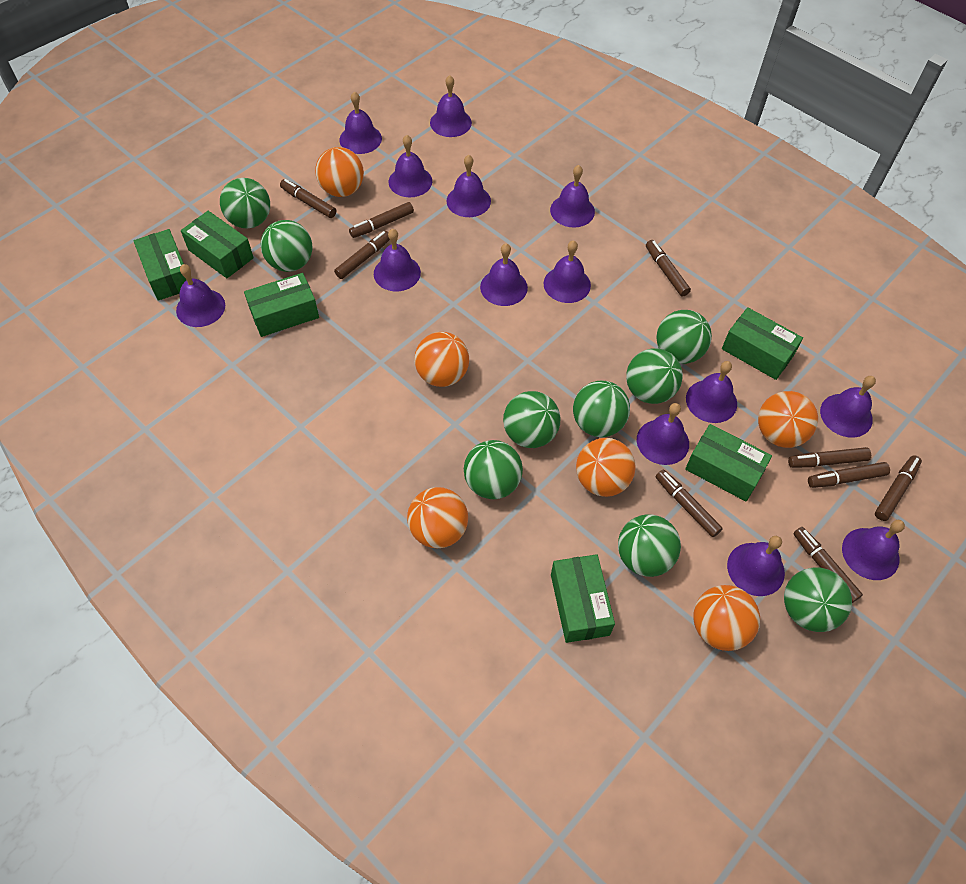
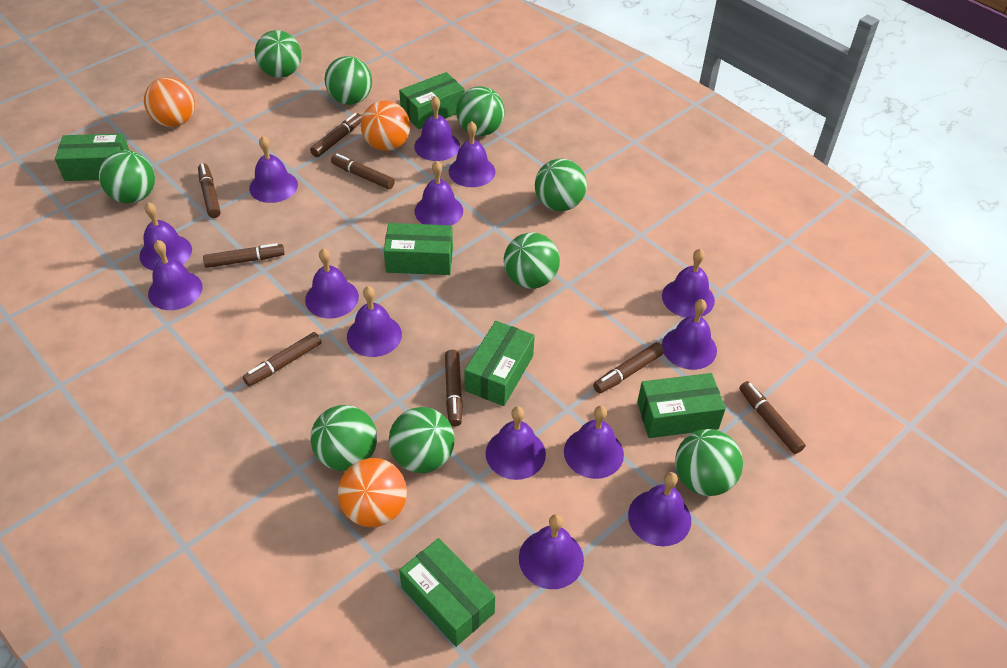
brown marker: [280,179,336,218] [334,231,390,279] [349,202,414,238] [646,240,691,297] [656,470,723,537] [788,447,871,468] [793,527,863,603] [808,462,890,488] [875,455,922,521] = 9 -> [198,163,221,218] [203,243,285,268] [243,332,322,386] [310,113,362,157] [331,154,395,189] [445,350,463,427] [593,342,664,393] [739,381,806,454] = 8
orange ball: [315,147,364,197] [407,487,468,549] [414,332,469,387] [576,438,636,497] [693,585,760,651] [758,391,818,448] = 6 -> [144,77,195,127] [338,458,407,527] [361,101,410,151] = 3

